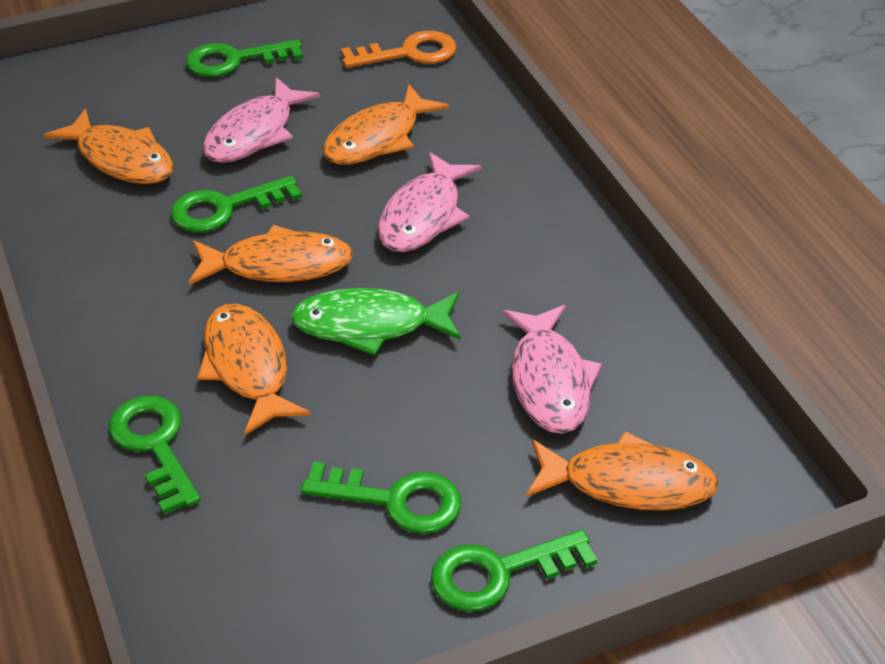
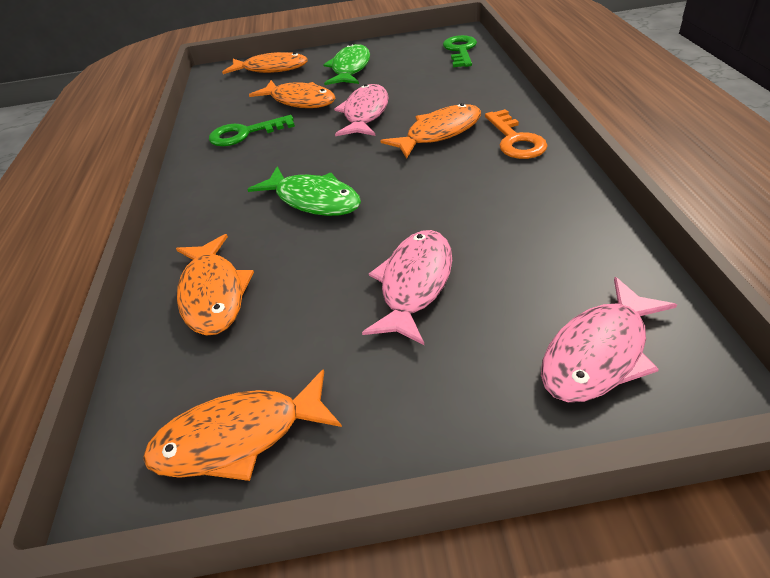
green fish: [291,288,461,356] = 1 -> [247,166,361,216] [324,44,370,85] = 2
green key: [109,396,201,514] [171,176,302,232] [186,39,303,77] [301,462,461,534] [431,530,597,611] = 5 -> [209,115,295,146] [443,35,477,67] = 2

